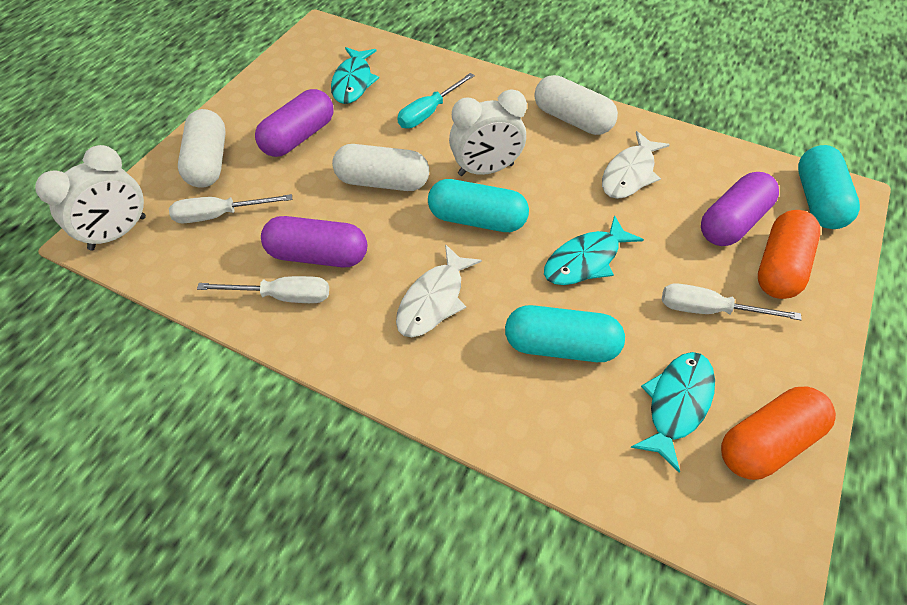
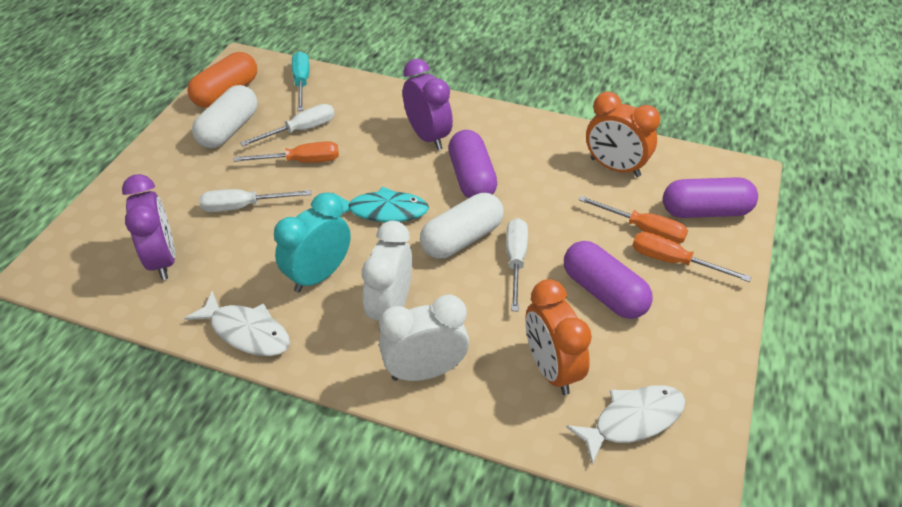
orange capsule: [721,387,836,480] [758,210,820,299] = 2 -> [187,52,257,108] = 1
orange clock: none = 0 -> [525,279,592,395] [586,92,660,177] = 2
orange screwdriver: none = 0 -> [234,141,339,163] [579,196,688,244] [632,232,751,282] = 3
purple clock: none = 0 -> [122,174,175,280] [403,59,453,150] = 2
turquoise capsule: [428,179,529,232] [505,305,625,362] [798,145,860,229] = 3 -> none = 0
turquoise clock: none = 0 -> [274,192,351,293] = 1
turquoise fish: [331,47,379,104] [544,215,644,285] [630,352,715,473] = 3 -> [333,186,429,222] = 1
white capsule: [178,109,226,187] [332,144,429,191] [534,75,618,135] = 3 -> [192,85,258,148] [420,193,504,259] = 2

